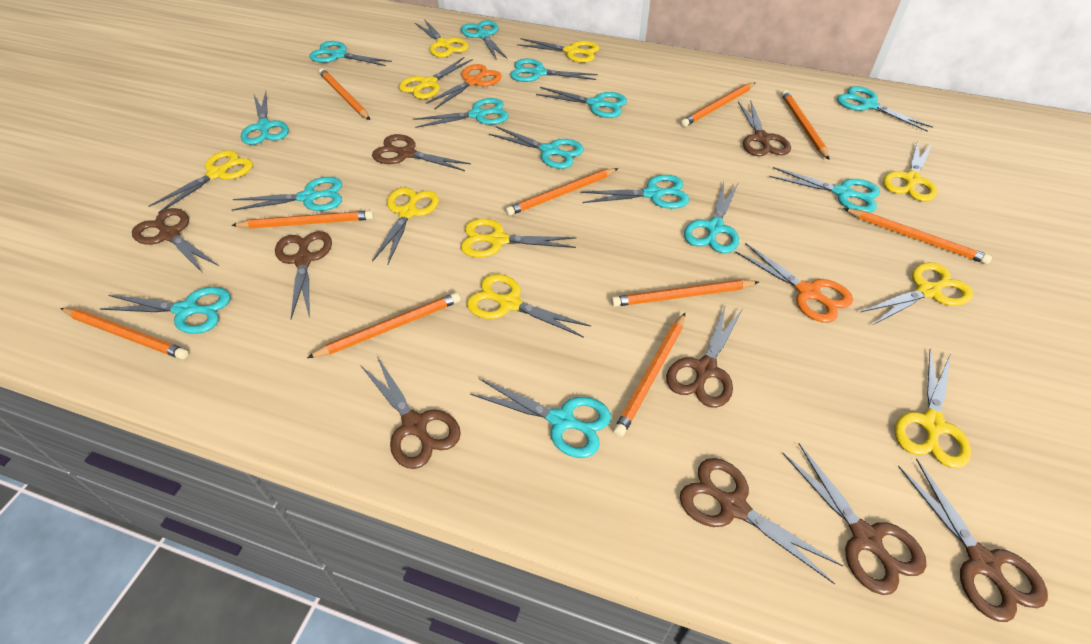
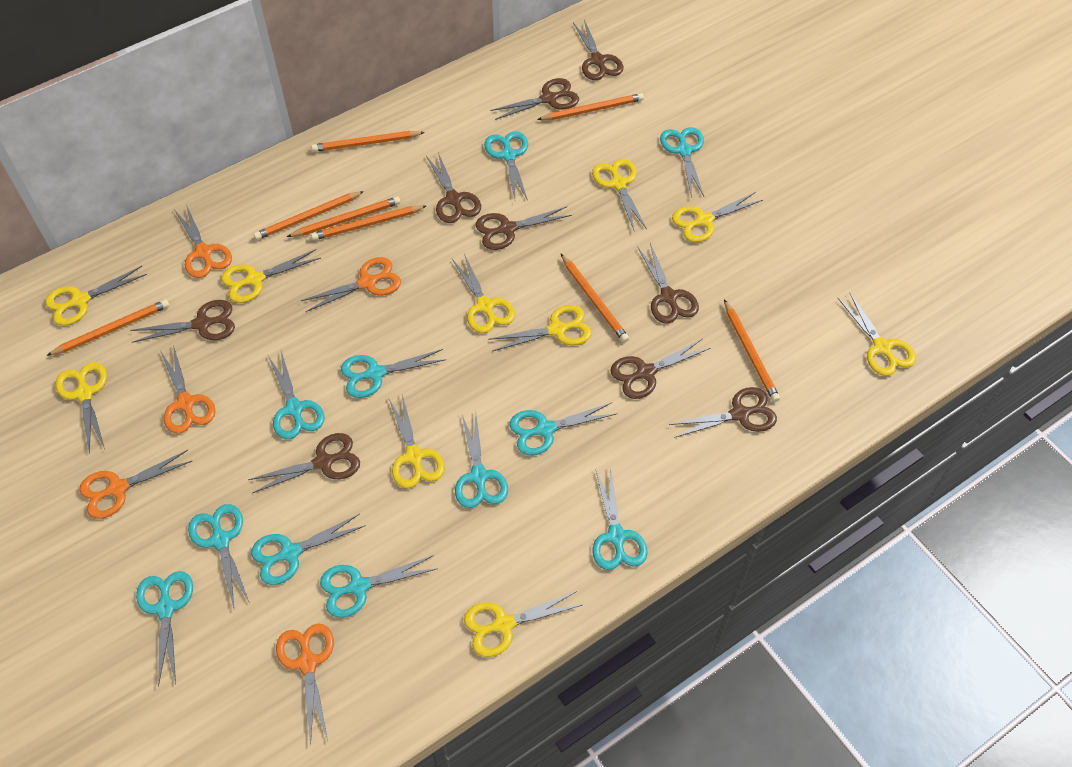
orange pencil: [60,308,188,359] [231,211,373,229] [307,293,461,358] [319,68,370,120] [506,168,618,216] [611,280,759,307] [613,313,685,437] [681,83,755,127] [781,90,830,160] [843,208,992,264] = 10 -> [46,299,170,356] [254,191,364,240] [287,196,401,237] [311,131,425,152] [311,205,426,240] [537,93,644,120] [561,254,629,343] [724,299,780,402] = 8
orange scissors: [426,64,502,109] [735,243,853,323] = 2 -> [79,450,192,519] [160,345,216,434] [175,205,232,278] [276,623,334,745] [301,257,401,312] = 5
turquoise scissors: [100,287,230,334] [232,177,342,211] [241,91,289,145] [309,41,392,66] [413,98,509,128] [461,20,508,60] [470,378,611,458] [489,126,584,169] [510,59,598,82] [536,87,627,118] [580,175,689,209] [684,182,739,253] [769,167,880,213] [837,86,933,132] = 14 -> [136,571,193,687] [188,504,250,608] [251,514,366,585] [267,351,325,439] [320,555,438,618] [341,349,447,398] [455,414,508,508] [484,131,528,201] [509,403,616,456] [593,467,648,570] [660,127,704,198] = 11

